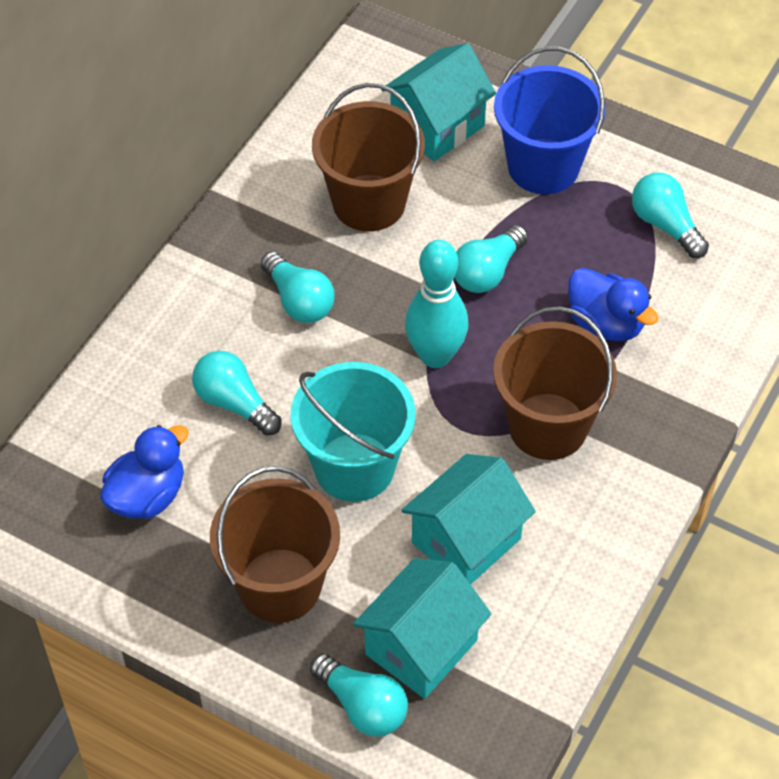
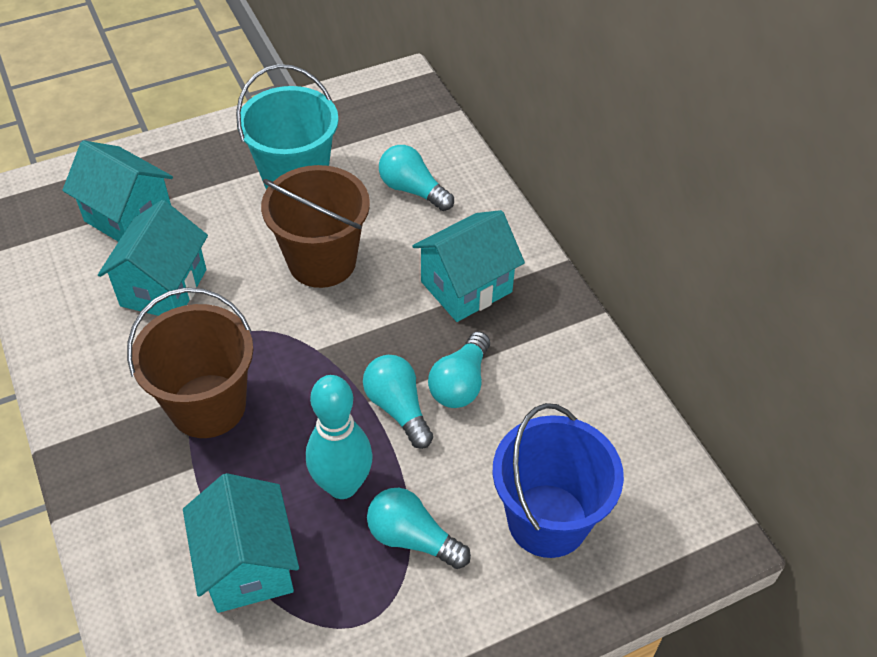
blue duck: [100,425,189,519] [568,268,659,341] = 2 -> none = 0
brown bucket: [210,466,340,623] [312,83,425,231] [493,307,617,460] = 3 -> [127,288,253,438] [261,165,370,288] = 2
turquoise house: [353,558,491,699] [381,43,496,161] [401,454,536,585] = 3 -> [62,140,173,242] [98,200,208,316] [183,473,299,613] [412,210,525,322] = 4
turquoise light bulb: [192,351,282,436] [261,251,335,323] [310,653,408,737] [454,225,528,293] [632,173,709,258] = 5 -> [363,355,433,449] [367,488,471,569] [379,145,454,211] [428,331,490,408] = 4

